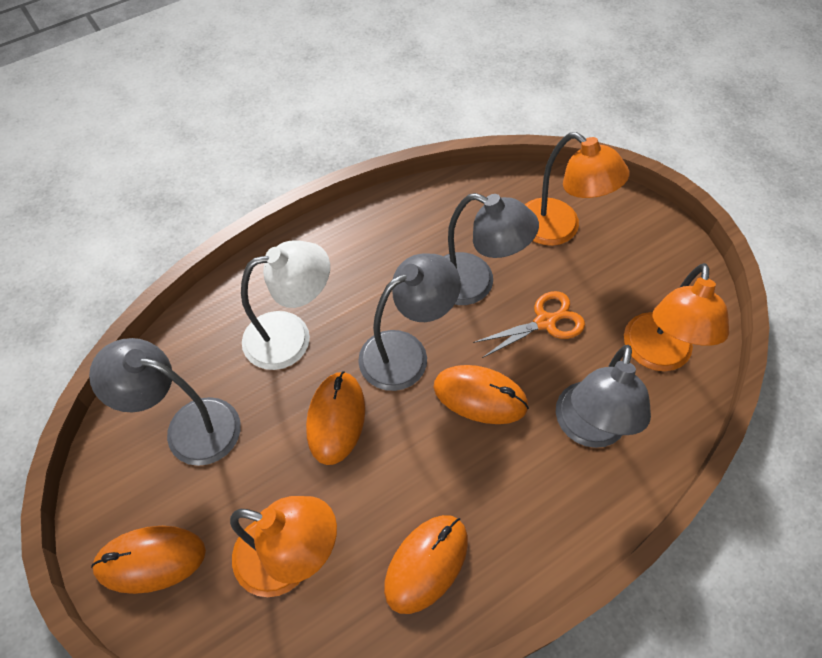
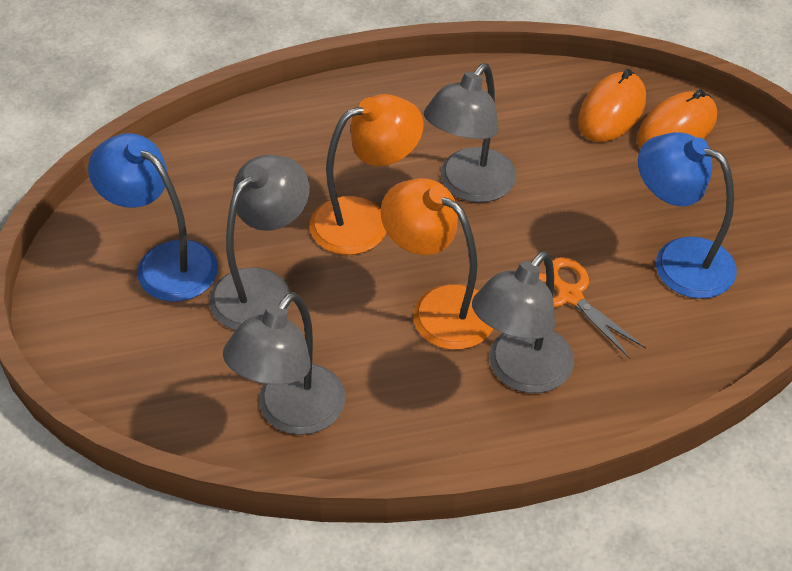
blue lamp: none = 0 -> [88,133,218,302] [638,132,737,299] = 2
orange lamp: [230,496,337,597] [525,132,629,246] [624,263,729,371] = 3 -> [310,94,424,255] [381,178,493,350] = 2
orange mouse: [91,526,206,594] [306,371,365,465] [384,515,468,614] [434,365,529,424] = 4 -> [578,69,646,142] [637,89,717,148] = 2
white lamp: [241,240,330,370] = 1 -> none = 0

